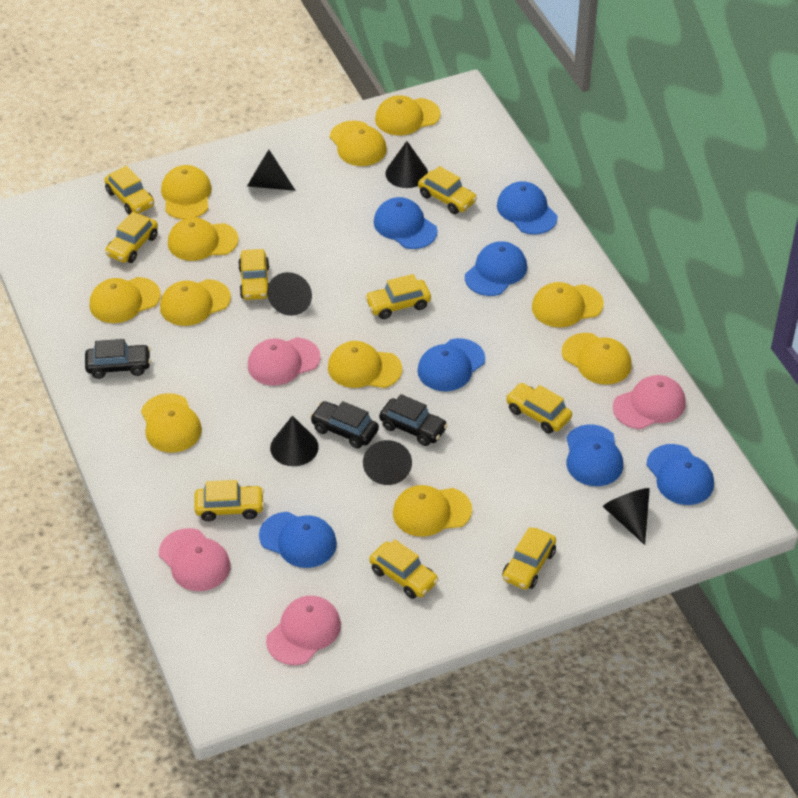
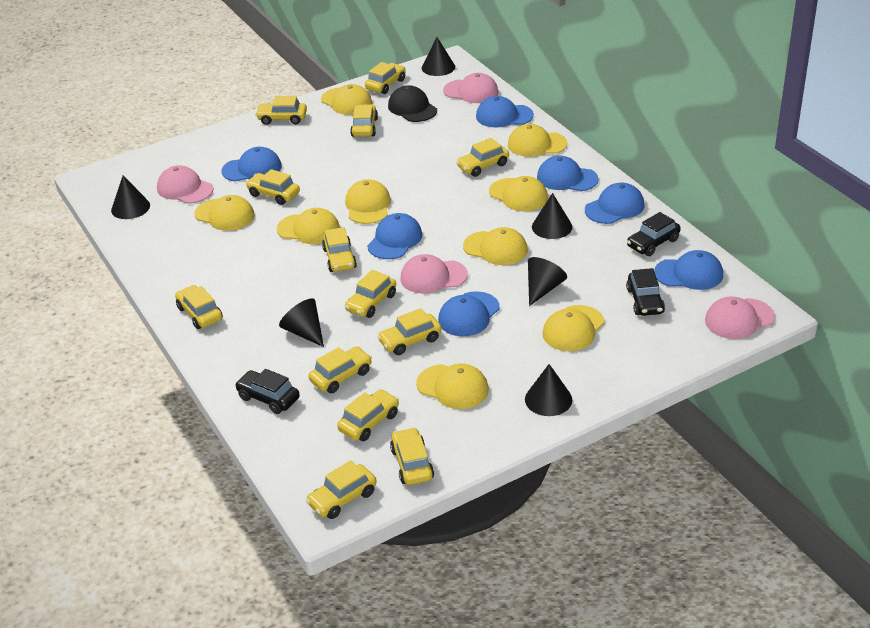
black cap: none = 0 -> [388,85,437,122] = 1
yellow cap: [90,277,161,323] [141,393,202,453] [160,279,231,326] [161,165,212,219] [168,217,239,261] [328,341,402,388] [330,121,387,166] [375,95,441,135] [393,485,472,537] [532,282,604,327] [562,333,632,385] = 11 -> [194,195,255,231] [277,208,340,244] [321,84,372,115] [345,179,391,224] [416,363,489,409] [463,227,528,265] [489,176,548,211] [508,124,567,157] [542,305,604,351] = 9
yellow car: [104,166,154,215] [105,212,158,263] [194,480,264,521] [238,249,269,300] [365,274,431,319] [369,539,439,599] [418,166,477,214] [502,527,556,590] [506,383,572,434] = 9 -> [175,285,223,329] [246,169,300,205] [255,96,307,125] [306,460,377,519] [309,347,372,393] [322,227,357,272] [337,389,399,441] [345,270,396,318] [350,104,378,137] [365,62,406,94] [377,308,442,355] [390,427,434,485] [456,138,509,177] = 13

